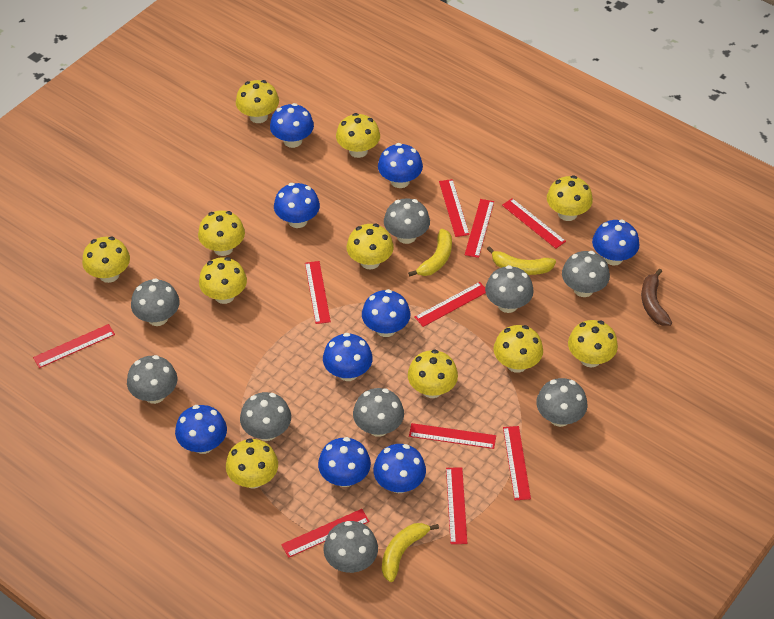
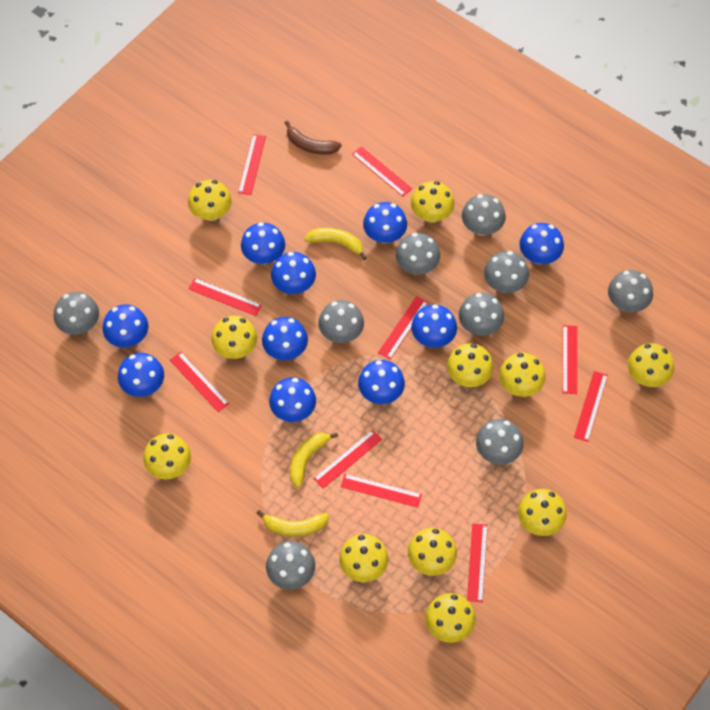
blue mushroom: [175,405,227,454] [270,103,314,148] [274,183,320,228] [318,437,371,487] [323,333,373,381] [362,289,410,337] [373,444,426,493] [378,143,423,188] [592,220,640,266] = 9 -> [103,304,148,348] [118,353,164,397] [241,222,285,264] [262,317,308,360] [269,377,316,422] [271,252,316,294] [358,360,405,404] [363,202,407,243] [411,304,457,348] [519,223,564,264] = 10

